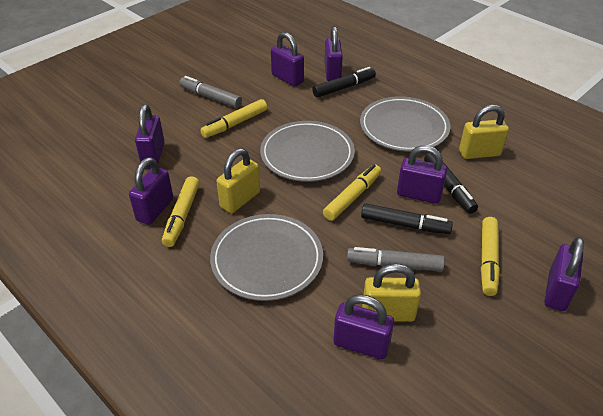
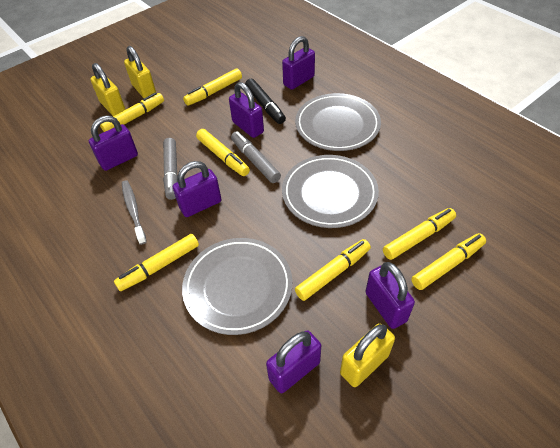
black marker: [312,67,376,98] [361,203,453,234] [424,153,478,214] = 3 -> [245,79,286,124] = 1
grey toothbrush: none = 0 -> [122,180,147,245] = 1
purple padlock: [129,157,173,225] [135,104,165,167] [271,32,304,87] [325,26,343,81] [333,294,394,360] [397,145,447,204] [544,237,584,311] = 7 -> [89,115,138,171] [173,161,222,217] [229,82,264,138] [266,330,321,393] [282,36,315,90] [365,262,415,329] = 6
yellow marker: [162,176,200,247] [200,99,267,138] [323,164,381,221] [481,217,500,296] = 4 -> [100,92,164,132] [114,234,199,291] [183,68,242,106] [196,129,250,176] [295,239,371,301] [383,208,456,260] [411,233,486,290] = 7

